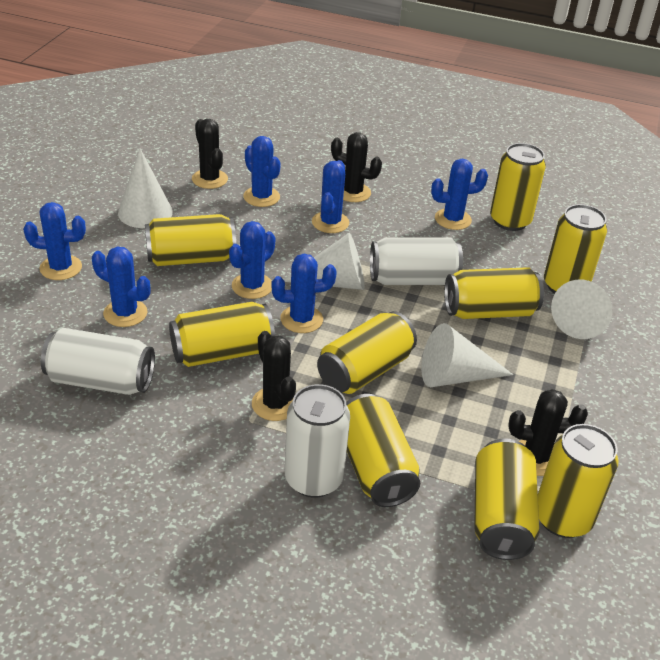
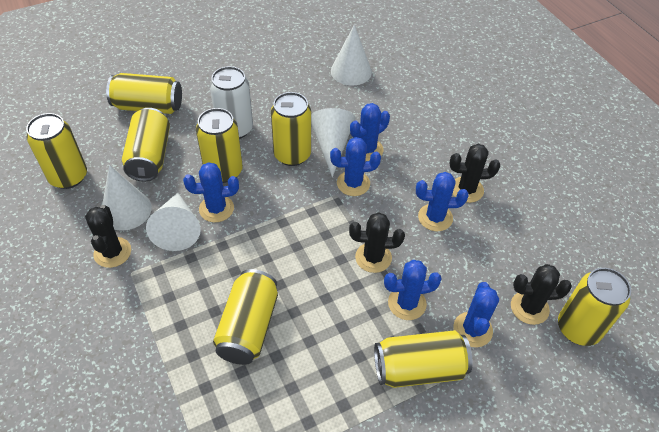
blue cactus: [23,202,86,280] [92,247,150,327] [229,221,275,299] [243,136,281,207] [271,254,337,333] [312,160,349,233] [431,159,488,230] = 7 -> [183,162,239,222] [330,137,381,196] [350,103,390,161] [384,260,442,320] [416,172,469,231] [453,282,499,347] = 6
white can: [41,328,155,395] [285,384,350,498] [370,237,463,285] = 3 -> [209,66,253,139] = 1
yellow can: [145,214,236,266] [169,302,275,367] [317,311,417,394] [346,394,420,507] [444,267,544,319] [474,439,539,560] [490,143,546,231] [538,424,618,538] [544,204,607,294] = 9 -> [26,113,87,189] [106,73,182,114] [122,108,170,181] [196,108,243,183] [213,269,278,365] [271,92,311,166] [374,330,472,388] [558,268,631,346] = 8

